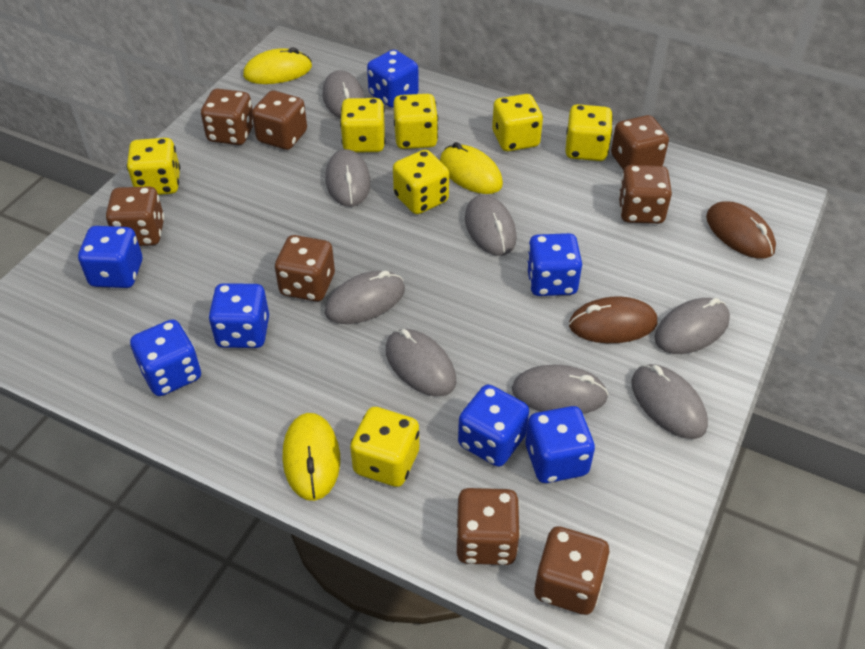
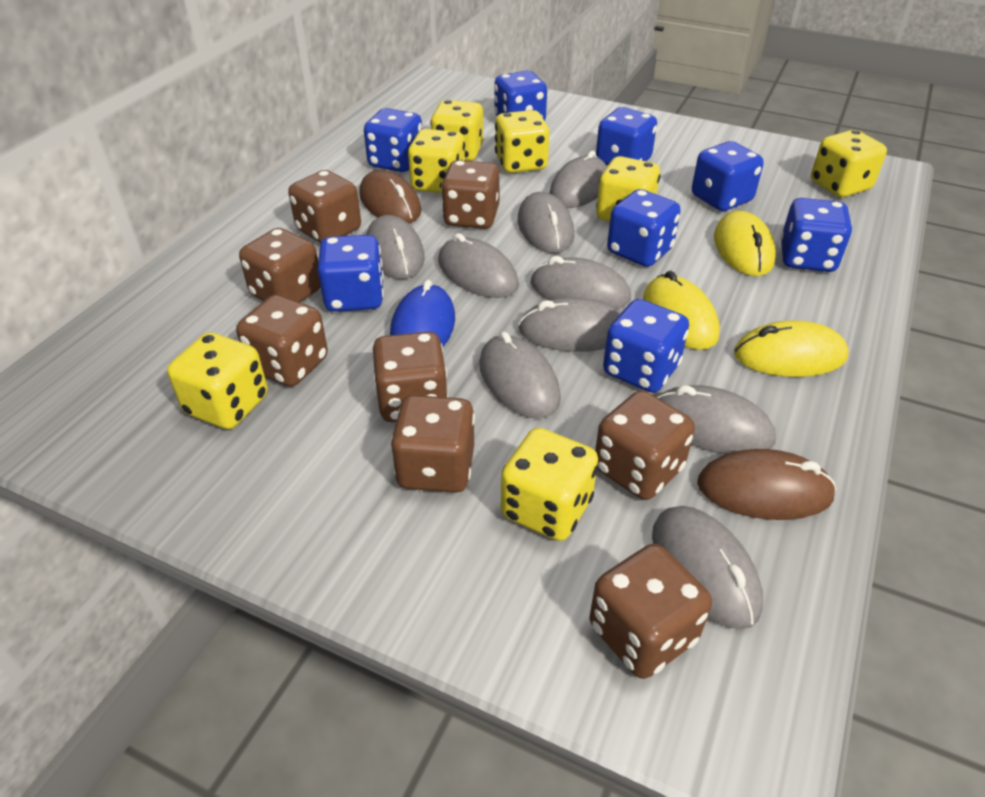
blue dice: [78,226,142,288] [130,319,201,396] [208,283,269,348] [367,50,419,108] [458,384,529,467] [526,233,582,296] [526,406,595,483] = 7 -> [318,235,384,312] [364,108,422,172] [494,71,547,121] [596,107,657,166] [603,299,689,393] [607,189,681,267] [692,141,764,211] [780,198,852,272] = 8
blue mouse: none = 0 -> [390,280,455,347] = 1
grey mouse: [322,70,365,119] [325,271,405,324] [326,149,371,207] [386,329,456,396] [465,195,517,256] [512,365,609,414] [631,364,708,439] [654,298,730,354] = 8 -> [366,215,425,279] [438,233,519,298] [479,332,561,419] [518,192,575,253] [518,297,621,352] [530,256,631,309] [550,151,607,208] [652,506,763,630] [657,385,776,454] = 9

